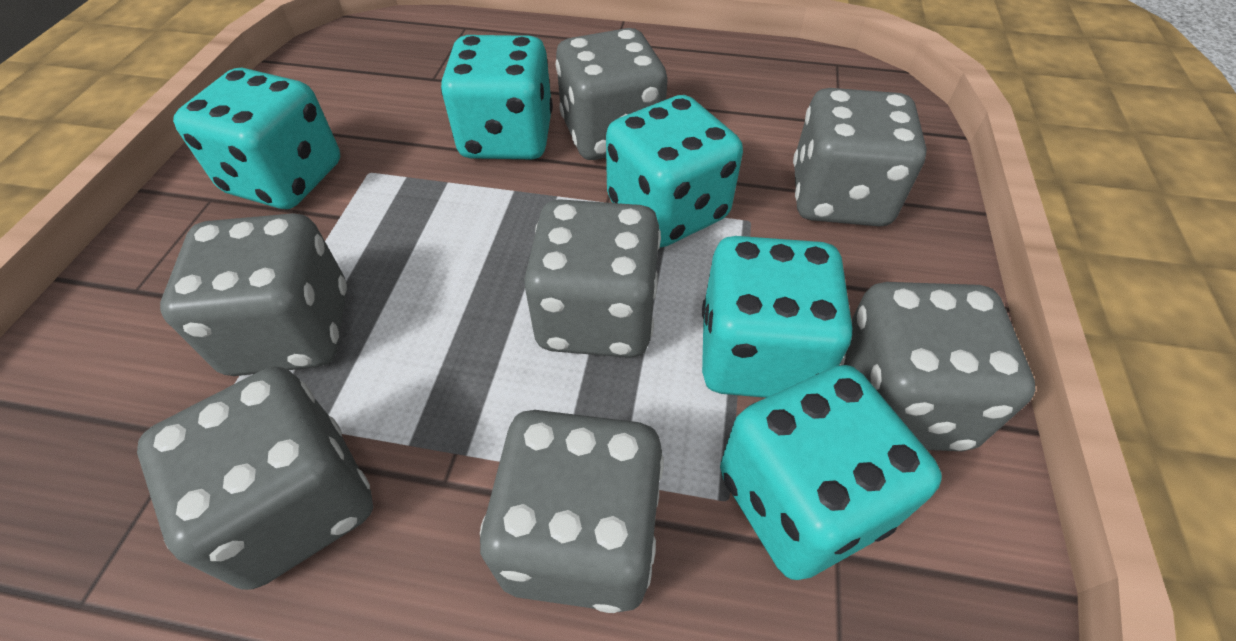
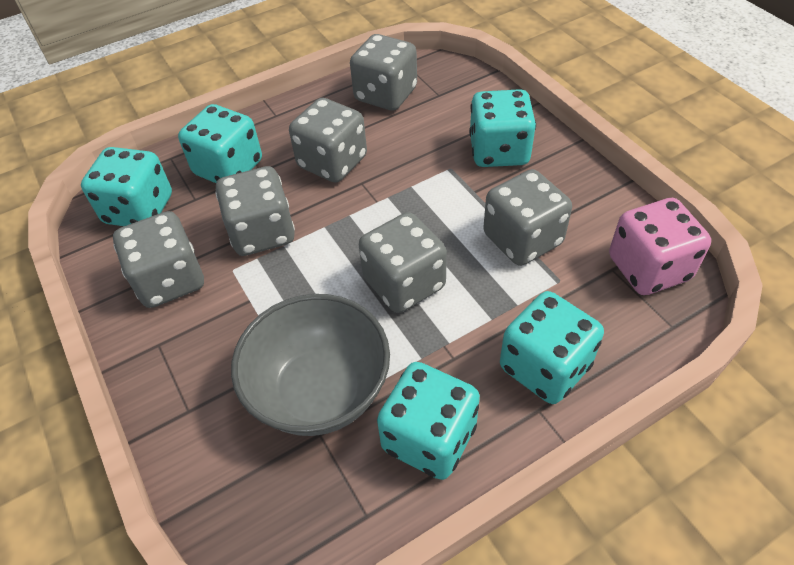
grey bowl: none = 0 -> [231,294,390,436] = 1
grey dice: [137,367,373,590] [160,213,347,376] [480,410,664,613] [524,199,661,358] [556,28,668,160] [793,88,927,226] [839,282,1035,451] = 7 -> [113,211,204,308] [216,166,295,256] [289,98,367,183] [350,34,417,111] [359,212,447,313] [483,169,572,266] = 6
pink dice: none = 0 -> [609,198,711,295] = 1

